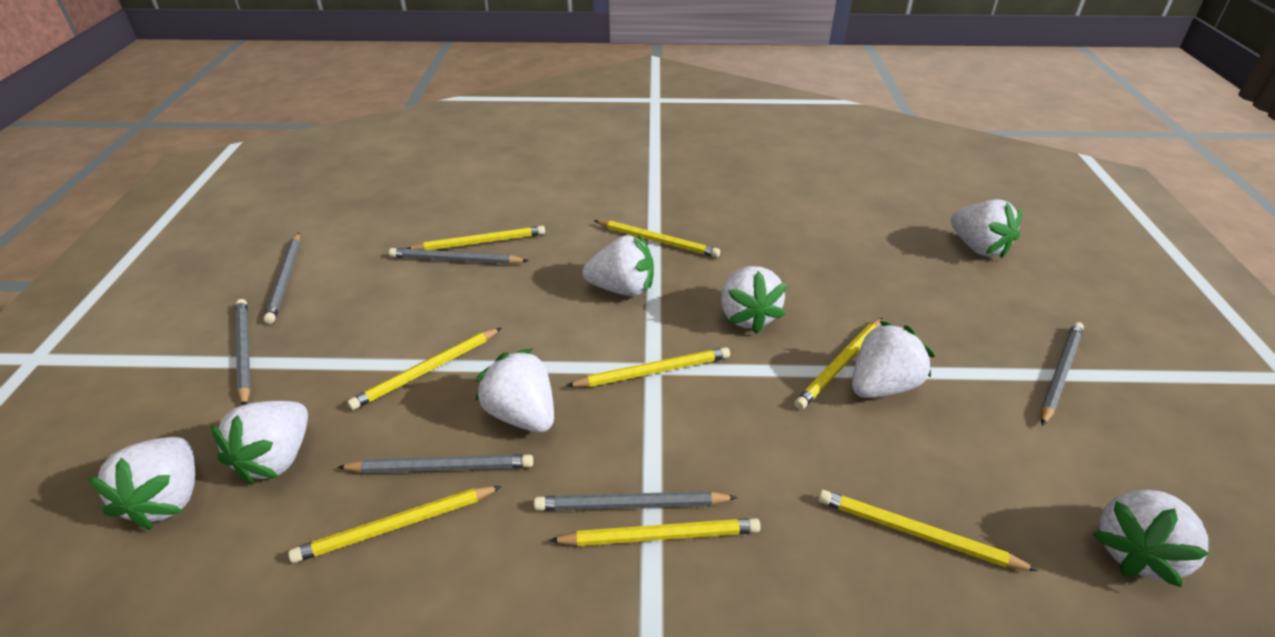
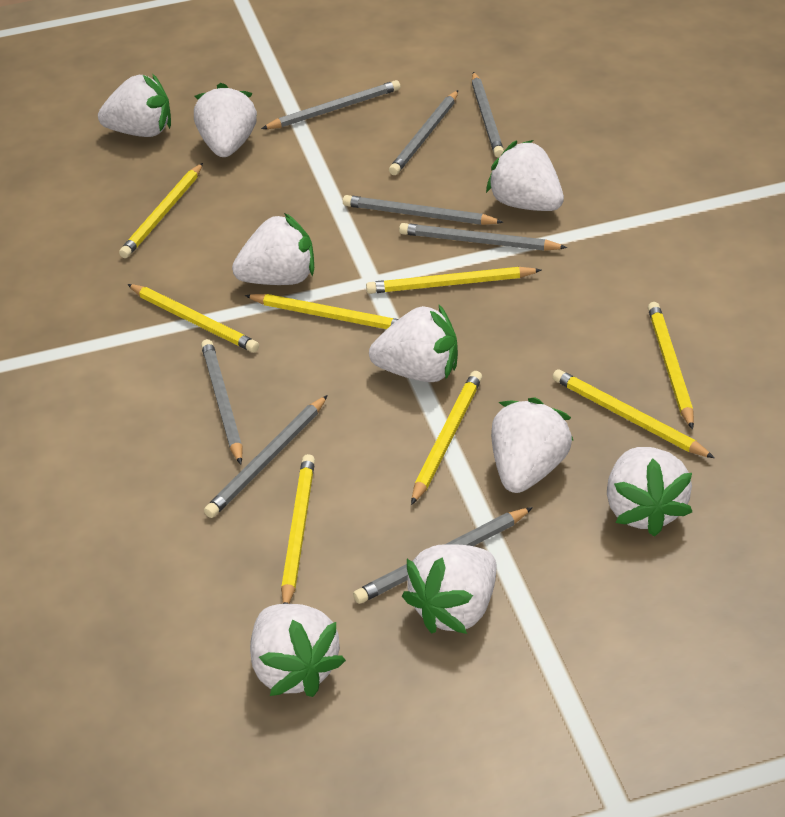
grey pencil: [235,299,251,405] [263,232,300,324] [337,454,533,473] [389,248,529,264] [534,491,737,511] [1041,322,1084,426] = 6 -> [201,339,243,464] [204,395,328,518] [261,80,400,129] [343,195,504,225] [353,507,533,604] [389,90,458,175] [399,223,567,251] [472,72,504,158] = 8
white strawberry: [88,437,195,530] [211,401,308,485] [475,348,554,432] [583,235,654,296] [721,266,787,334] [852,321,935,398] [950,199,1022,258] [1092,490,1210,587] = 8 -> [98,74,171,137] [194,83,257,157] [232,213,314,285] [250,604,346,697] [369,305,458,382] [402,544,496,634] [486,140,564,211] [491,397,574,493] [607,447,692,537] = 9

